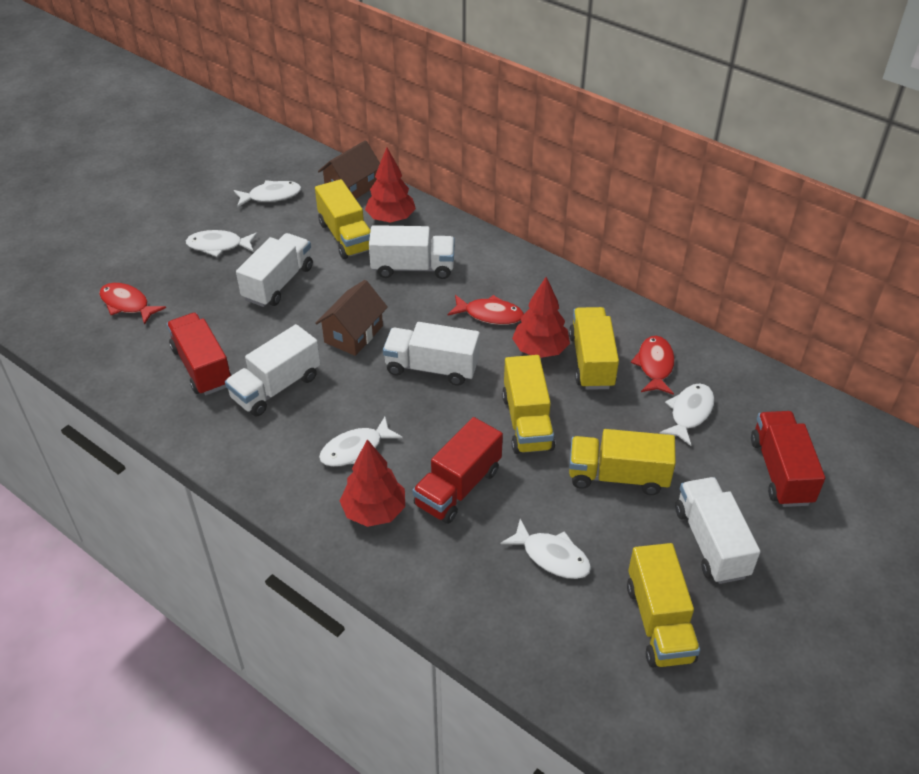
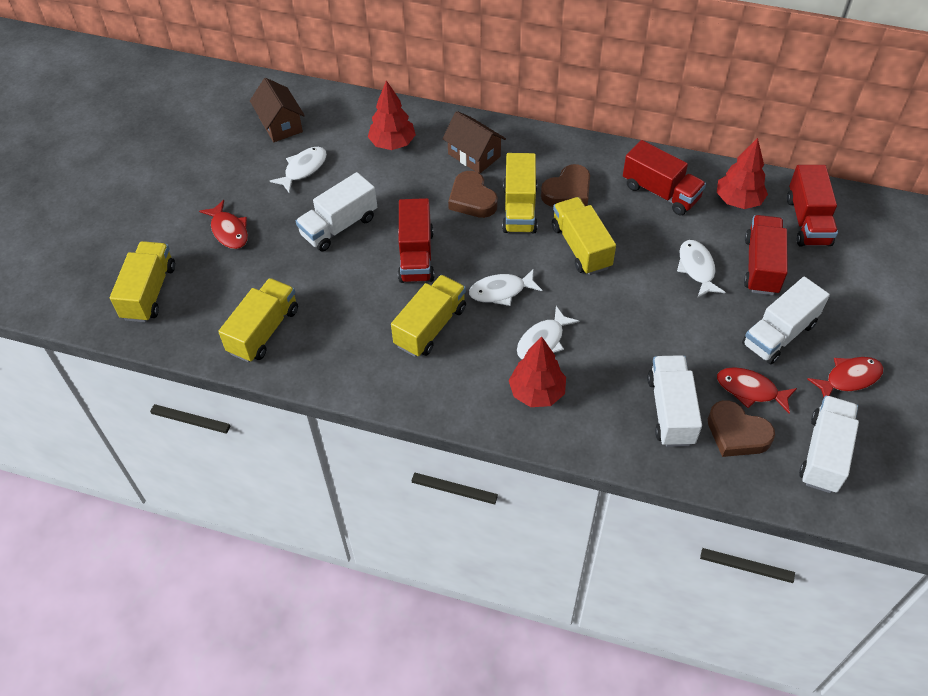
brown heart: none = 0 -> [448,171,498,218] [541,164,590,207] [708,400,775,457] = 3
red truck: [167,313,232,395] [412,417,503,524] [751,411,825,507] = 3 -> [398,198,434,283] [623,140,706,215] [744,215,788,295] [787,165,838,246] = 4
white fish: [186,230,257,257] [234,180,301,207] [319,417,403,467] [501,519,591,579] [659,384,714,446] = 5 -> [270,147,327,194] [469,268,542,306] [517,306,579,359] [677,240,725,298] = 4
white truck: [225,324,321,416] [236,233,313,307] [369,225,455,279] [383,322,480,386] [675,477,760,584] = 5 -> [296,172,377,252] [647,355,702,447] [742,277,830,364] [799,395,859,493] = 4

